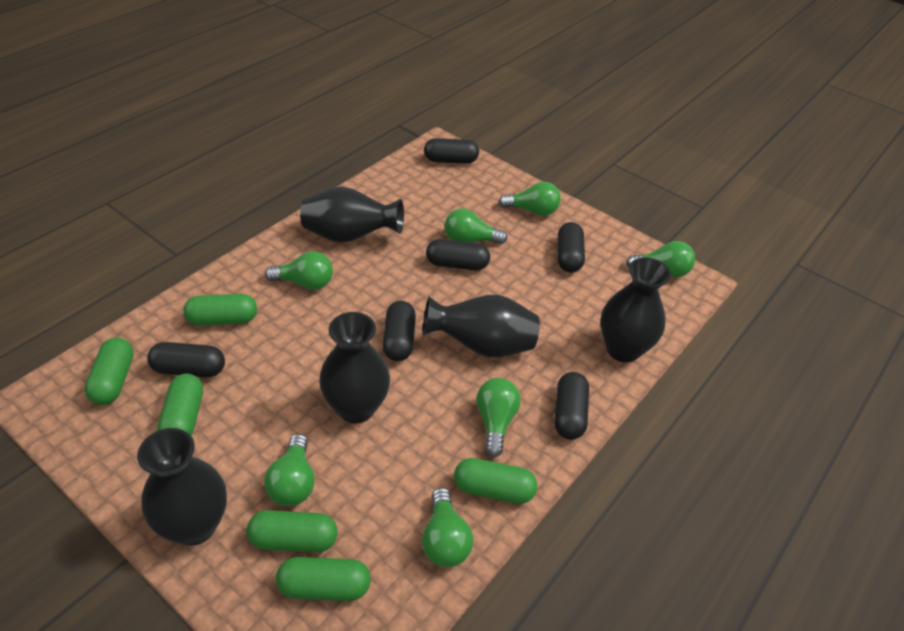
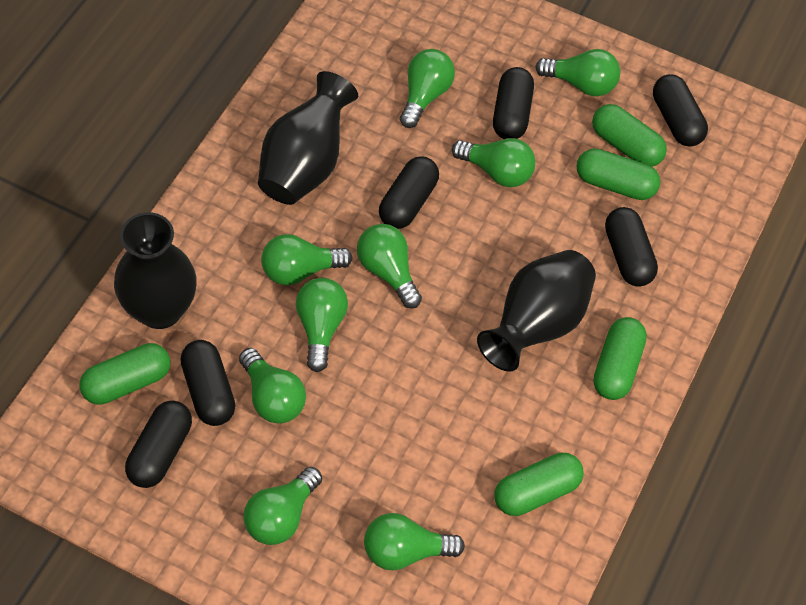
black vase: [137,428,227,546] [300,186,404,243] [319,312,390,423] [422,294,540,357] [601,257,671,362] = 5 -> [114,212,197,329] [258,71,358,205] [477,250,596,372] = 3
green capsule: [85,338,134,405] [157,373,203,436] [183,294,257,326] [246,510,337,552] [276,557,371,601] [454,458,537,504] = 6 -> [79,343,170,405] [494,453,584,516] [576,148,660,200] [592,104,667,167] [594,317,647,400] = 5
green light bulb: [264,434,315,506] [265,251,333,290] [422,487,473,567] [445,208,507,244] [476,378,520,457] [499,182,561,216] [626,241,695,277] = 7 -> [239,348,306,424] [243,467,322,545] [261,234,353,285] [296,278,348,372] [357,224,422,309] [364,513,465,570] [400,49,455,128] [452,138,535,187] [535,49,620,96] = 9

